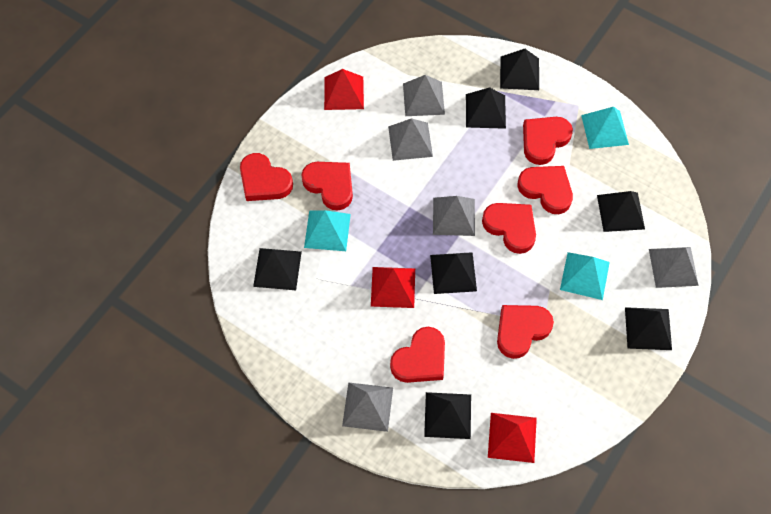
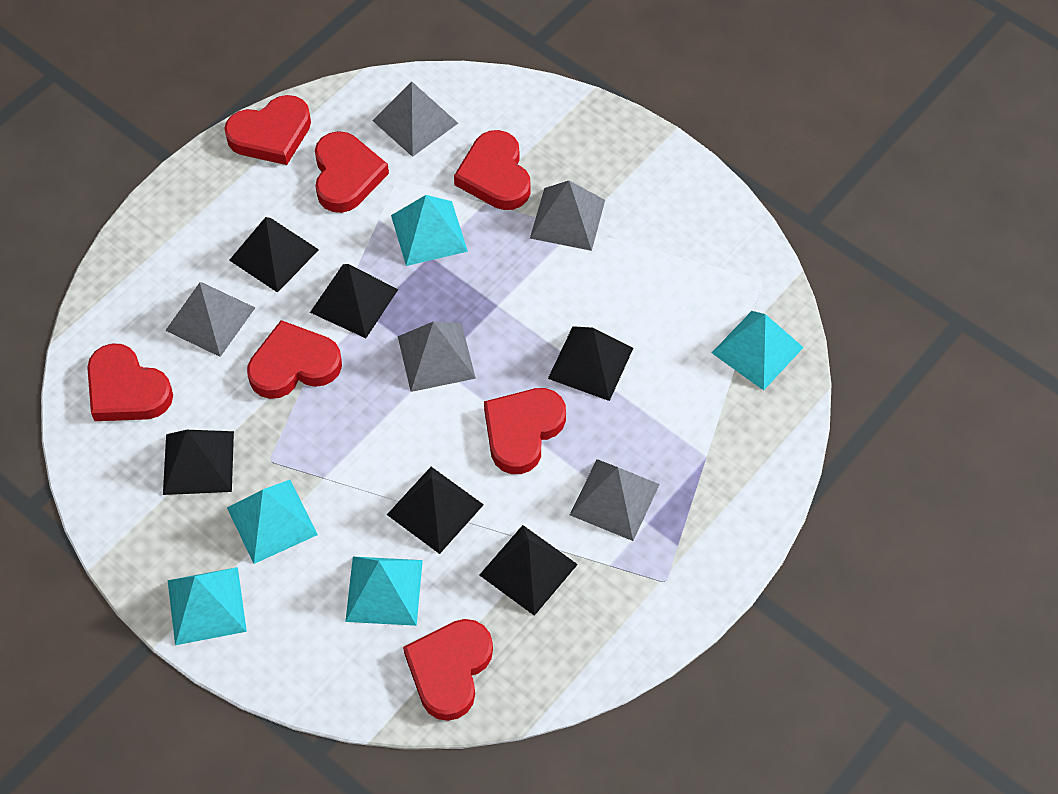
black pyramid: [253,248,302,290] [424,392,471,439] [430,252,477,294] [466,87,506,129] [500,49,539,90] [597,191,645,232] [625,307,672,350] = 7 -> [163,430,234,495] [229,217,319,293] [310,264,399,338] [387,467,484,554] [480,525,578,616] [548,326,633,401] = 6
red pyramid: [324,69,364,110] [371,267,415,308] [488,413,537,463] = 3 -> none = 0
turquoise pyramid: [304,210,351,251] [560,252,610,300] [581,107,629,149] = 3 -> [168,567,247,645] [227,480,318,564] [345,557,423,626] [391,195,468,266] [712,311,804,390] = 5

